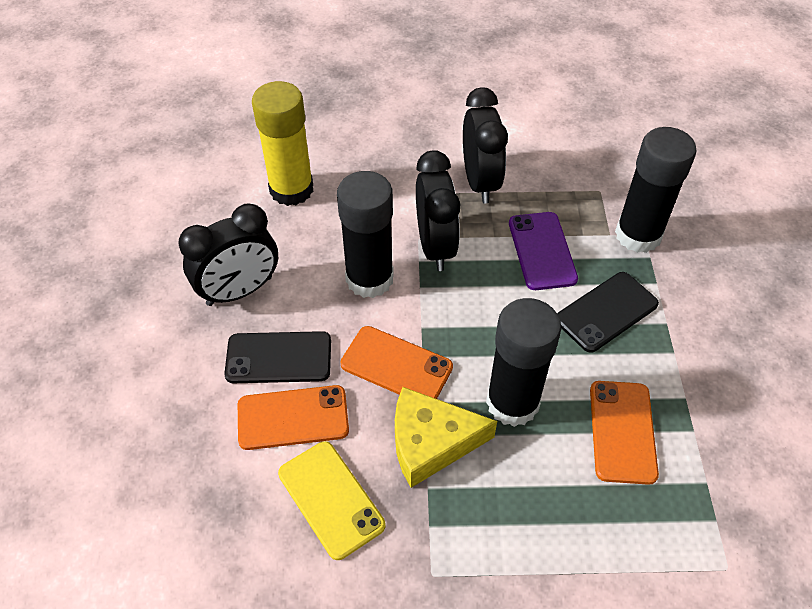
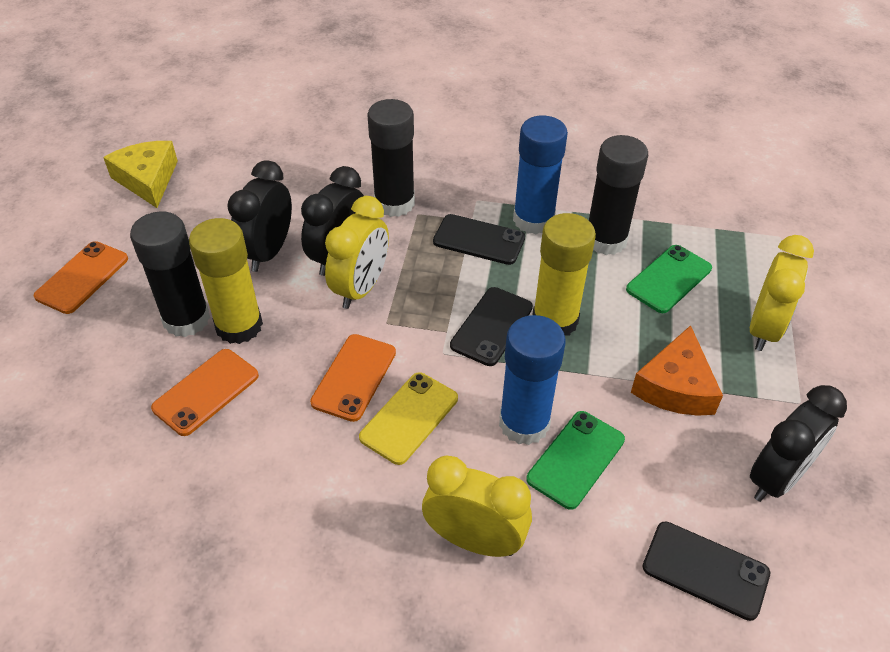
black phone: [224,331,331,383] [557,272,659,353] = 2 -> [433,214,525,265] [450,287,533,366] [643,521,770,621] = 3
blue glue stick: none = 0 -> [499,315,566,445] [513,115,568,234] = 2
green phone: none = 0 -> [526,411,625,510] [626,245,712,313] = 2
orange cheese: none = 0 -> [631,325,723,416] = 1
purple phone: [509,212,578,290] = 1 -> none = 0
yellow clock: none = 0 -> [325,196,389,309] [422,455,532,557] [750,235,814,351] = 3
yellow glue stick: [252,81,314,206] = 1 -> [189,218,263,344] [532,213,596,336] = 2

